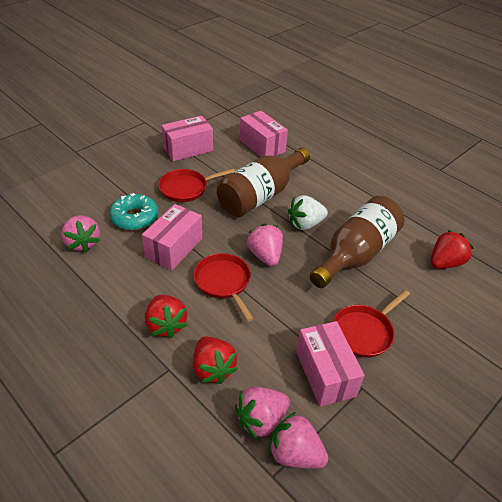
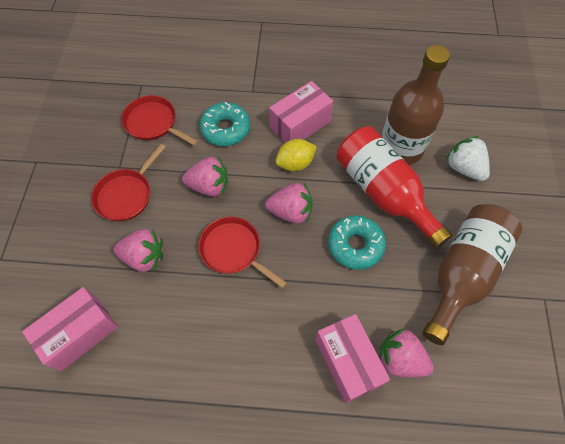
pink box: [142,204,202,271] [161,116,213,161] [240,111,288,157] [296,321,365,407] = 4 -> [22,287,118,371] [269,81,333,143] [315,314,390,403] = 3
red bottle: none = 0 -> [336,126,452,248] = 1
red strawberry: [145,294,187,338] [193,337,238,384] [431,230,473,269] = 3 -> none = 0
turquoise donut: [109,193,158,230] = 1 -> [199,102,250,146] [328,216,386,270] = 2
yellow lemon: none = 0 -> [275,139,317,171] = 1

